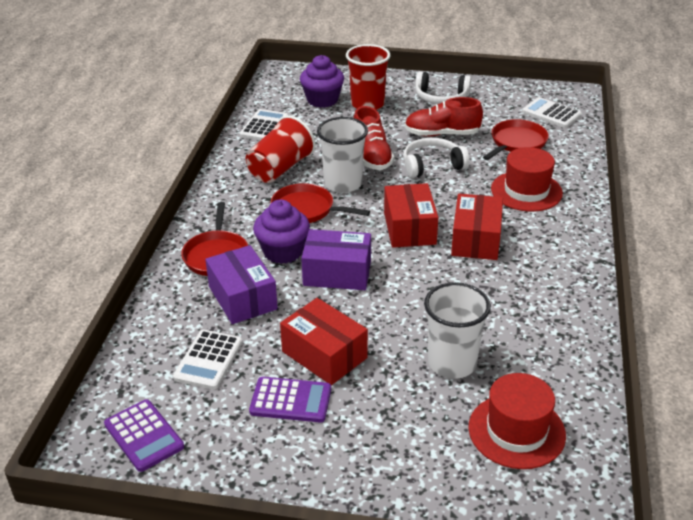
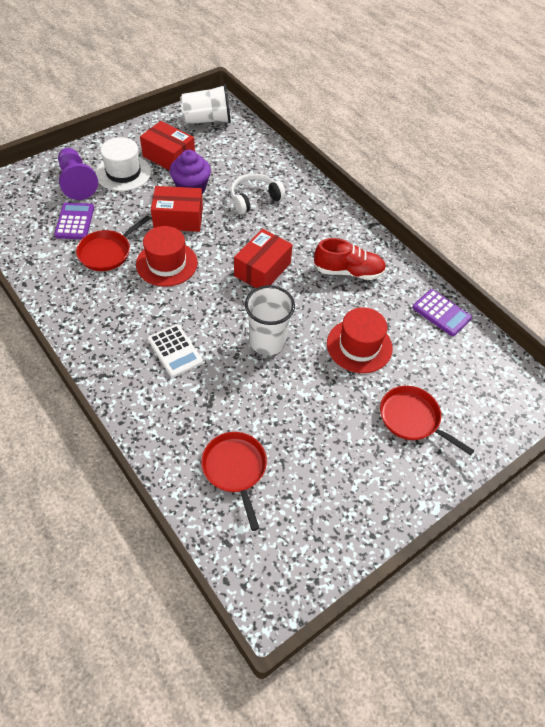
purple box: [205,245,278,324] [301,229,371,290] = 2 -> none = 0
purple cupcake: [253,199,310,264] [300,55,344,108] = 2 -> [170,150,211,194] = 1
purple pawn: none = 0 -> [58,148,98,200] = 1
red cup: [246,115,316,183] [346,44,390,110] = 2 -> none = 0
red shoe: [354,106,394,170] [405,97,483,137] = 2 -> [314,238,386,280] = 1
white calculator: [173,330,243,390] [240,109,288,140] [522,97,582,128] = 3 -> [148,324,203,378] = 1
white hat: none = 0 -> [96,137,151,191] = 1
white headphones: [403,138,469,178] [415,71,471,104] = 2 -> [230,173,285,214] = 1

